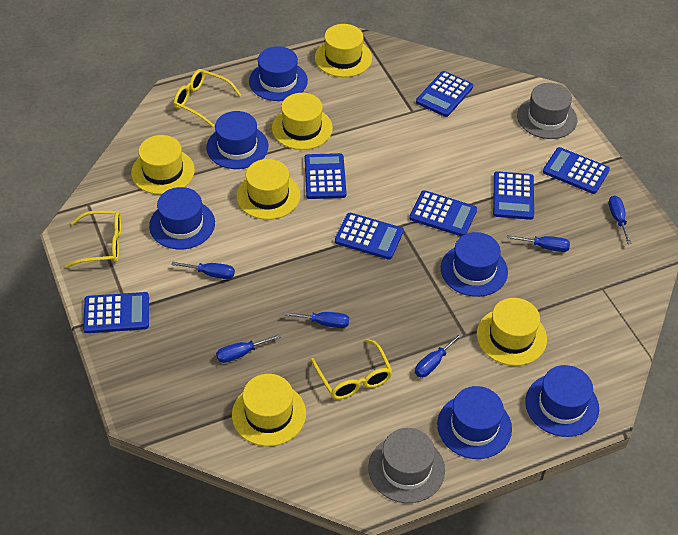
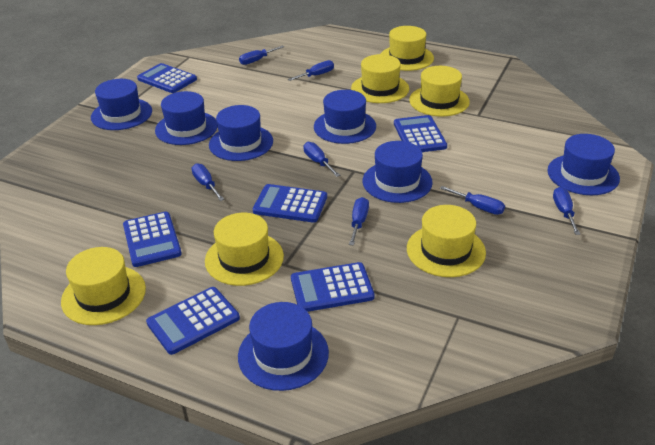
blue calculator: [83,292,149,333] [304,153,347,199] [335,213,404,259] [409,190,477,236] [416,71,473,117] [493,171,534,220] [543,147,610,194] = 7 -> [123,212,182,267] [137,63,197,93] [146,287,240,355] [253,184,327,223] [291,262,375,312] [394,115,447,152] = 6
blue hat: [149,187,215,249] [206,111,268,169] [249,46,308,101] [437,386,512,459] [441,232,508,297] [525,365,599,437] = 6 -> [91,79,152,130] [155,91,218,145] [209,105,273,161] [238,302,329,391] [314,90,376,144] [362,141,433,203] [547,134,620,195] = 7
blue screwdriver: [171,261,235,279] [216,334,281,363] [283,312,349,328] [415,333,463,377] [507,235,570,252] [608,195,632,244] = 6 -> [192,163,224,201] [239,46,284,65] [288,60,334,81] [304,142,340,177] [349,197,369,246] [440,186,505,215] [553,187,580,235] = 7
grey hat: [368,428,445,503] [517,83,577,139] = 2 -> none = 0
yellow glasses: [65,211,121,268] [174,69,241,127] [311,339,392,399] = 3 -> none = 0

